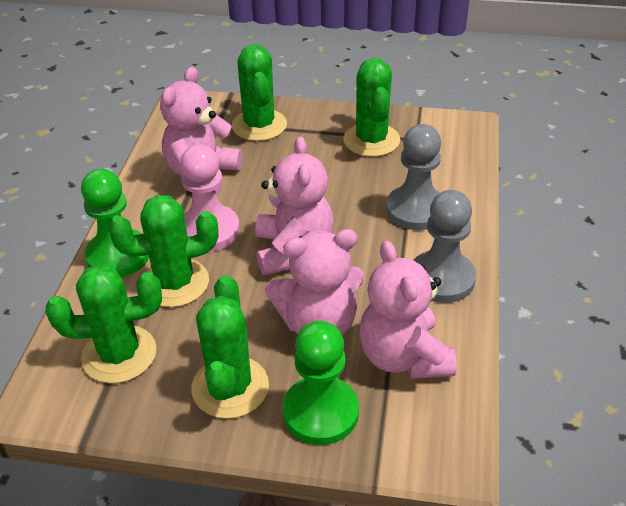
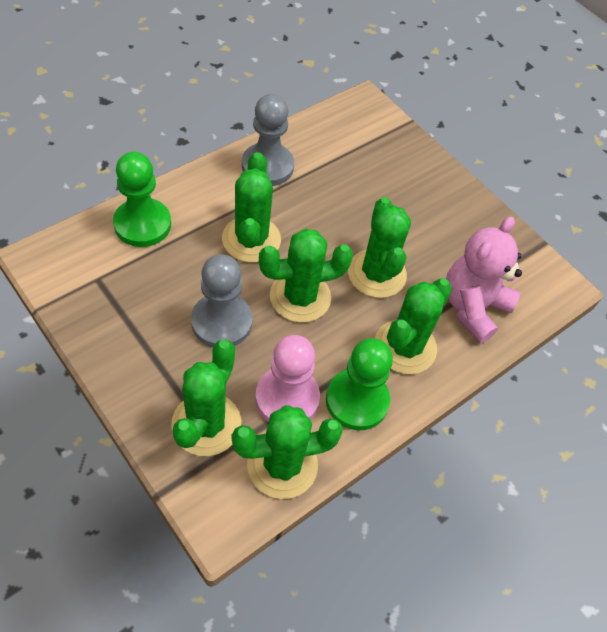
green cactus: [45,264,162,383] [108,195,218,307] [192,275,269,419] [232,44,287,141] [343,58,400,157] = 5 -> [171,340,241,456] [222,152,281,262] [232,405,343,499] [259,229,353,322] [348,197,411,298] [375,278,452,374] = 6
pink teddy bear: [160,67,242,196] [255,136,334,275] [265,229,365,336] [359,241,457,379] = 4 -> [446,217,522,343] = 1

